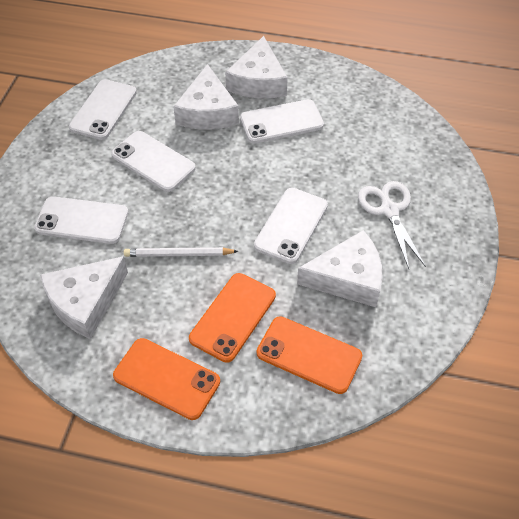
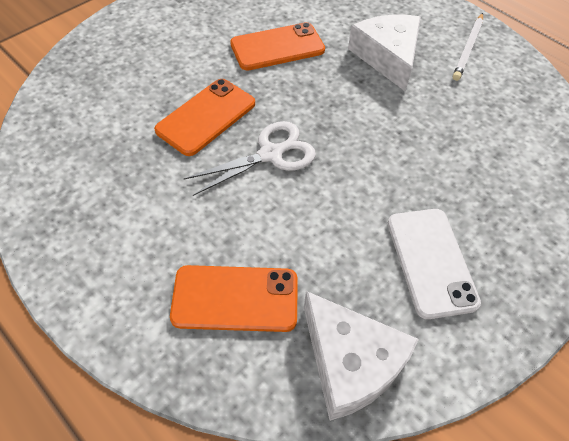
white cheese: [40,256,128,339] [173,64,239,130] [225,36,288,98] [297,230,383,307] = 4 -> [304,291,419,421] [348,15,421,91] = 2
white phone: [34,196,128,244] [69,79,137,140] [111,131,196,192] [240,99,324,144] [254,188,328,264] = 5 -> [388,209,481,319] = 1

